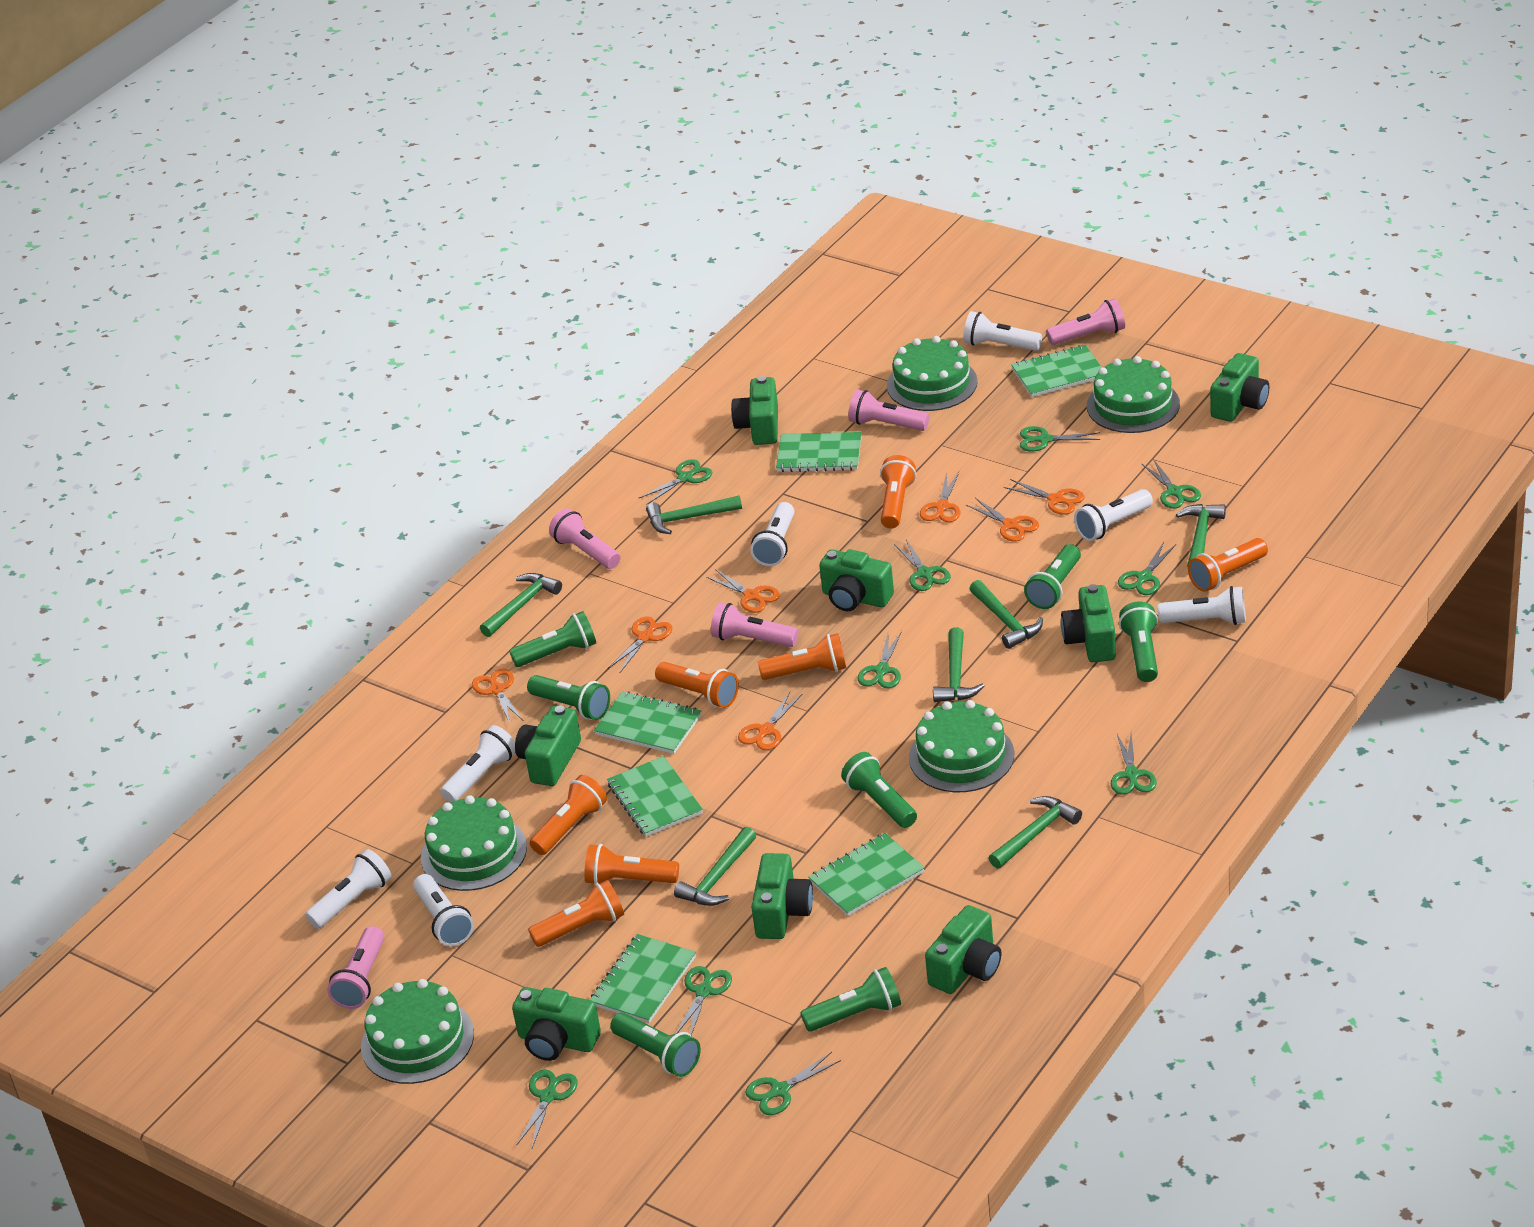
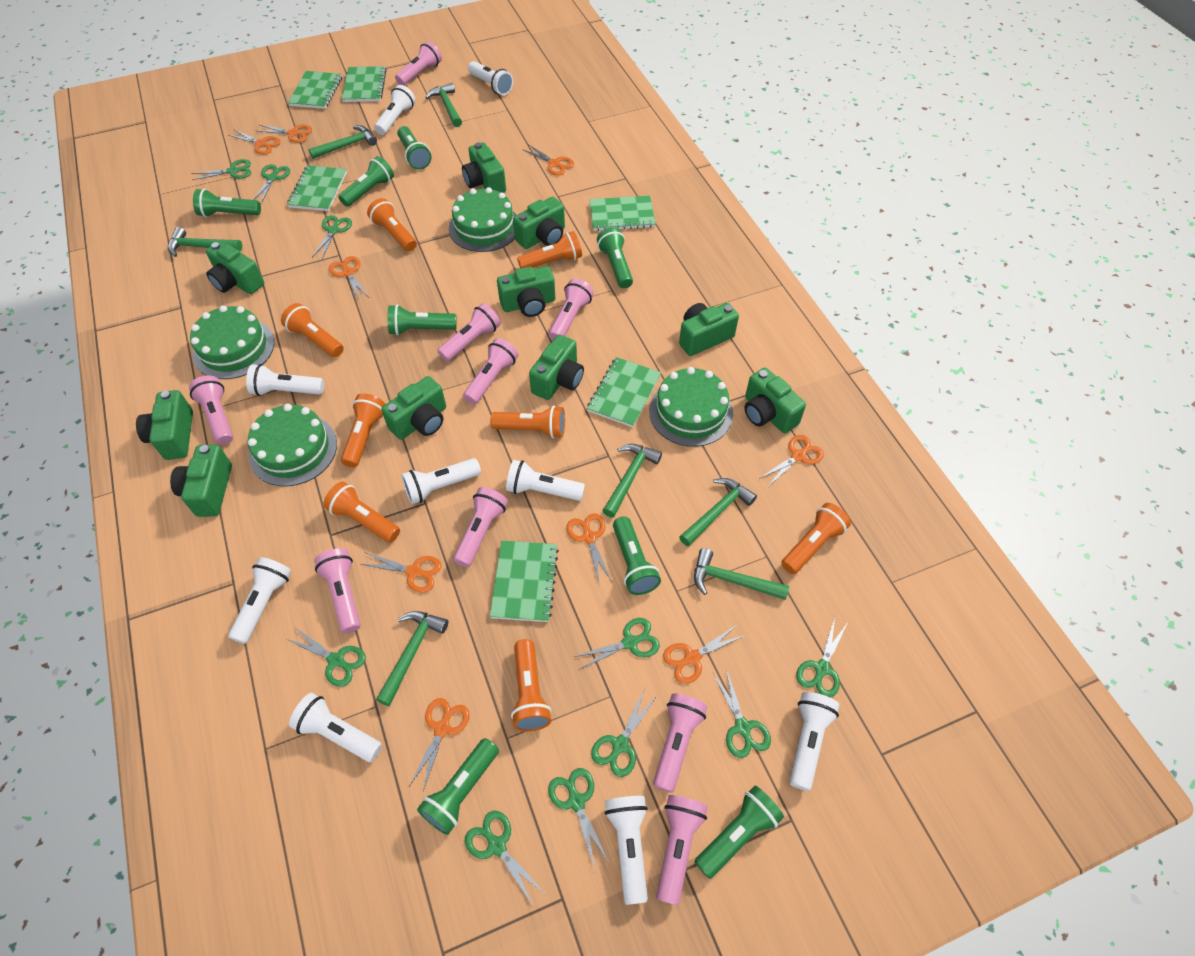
green cake: [361,979,474,1084] [421,795,527,891] [887,336,978,411] [909,700,1014,792] [1087,356,1180,433] = 5 -> [190,305,274,379] [248,404,337,486] [449,187,516,252] [649,367,733,447] = 4
green camera: [512,987,601,1061] [515,706,581,786] [731,376,778,445] [751,853,813,939] [819,549,894,611] [925,905,1001,994] [1061,584,1116,662] [1210,353,1269,422] = 8 -> [136,390,193,460] [170,445,232,517] [206,241,264,294] [381,376,446,440] [462,142,506,193] [497,266,555,317] [513,197,565,249] [529,334,584,400] [679,303,739,356] [745,368,806,433] = 10
green flashlight: [509,611,596,667] [527,675,610,720] [610,1012,701,1077] [800,967,901,1032] [841,752,917,828] [1024,544,1081,609] [1119,602,1158,682] = 7 -> [193,189,261,217] [338,156,394,207] [387,304,457,335] [397,126,432,170] [417,738,499,835] [597,227,633,288] [613,516,661,595] [695,786,784,879] = 8
orange flashlight: [528,880,624,947] [530,775,607,855] [584,844,679,884] [655,662,739,708] [758,633,846,680] [880,455,916,529] [1188,538,1268,592] = 7 -> [281,303,344,357] [323,481,400,543] [341,393,386,467] [367,198,417,252] [490,405,565,439] [511,639,552,731] [517,231,582,269] [781,503,851,574] = 8
orange scissors: [472,669,524,723] [608,617,673,672] [706,569,780,613] [738,692,802,750] [920,472,960,522] [966,498,1039,542] [1004,479,1085,515] = 7 -> [228,130,281,154] [258,125,312,143] [329,256,369,300] [361,552,441,593] [409,698,469,791] [522,144,574,175] [566,513,612,582] [663,624,745,684] [759,435,824,487] = 9
pink flashlight: [327,926,385,1009] [549,508,620,569] [711,602,798,647] [848,389,929,431] [1046,298,1125,345] = 5 -> [189,376,233,445] [314,548,361,633] [395,41,442,86] [438,303,501,362] [453,487,508,567] [463,338,518,404] [549,279,594,340] [653,694,707,793] [656,795,708,906] = 9
white flashlight: [305,849,391,929] [413,874,474,946] [440,725,515,803] [750,502,794,566] [963,311,1042,351] [1074,489,1153,541] [1158,586,1246,625] = 7 -> [228,557,292,644] [246,364,324,396] [289,693,382,762] [374,85,416,135] [401,458,481,504] [468,61,513,95] [506,460,585,501] [605,796,648,905] [789,692,839,791] = 9

